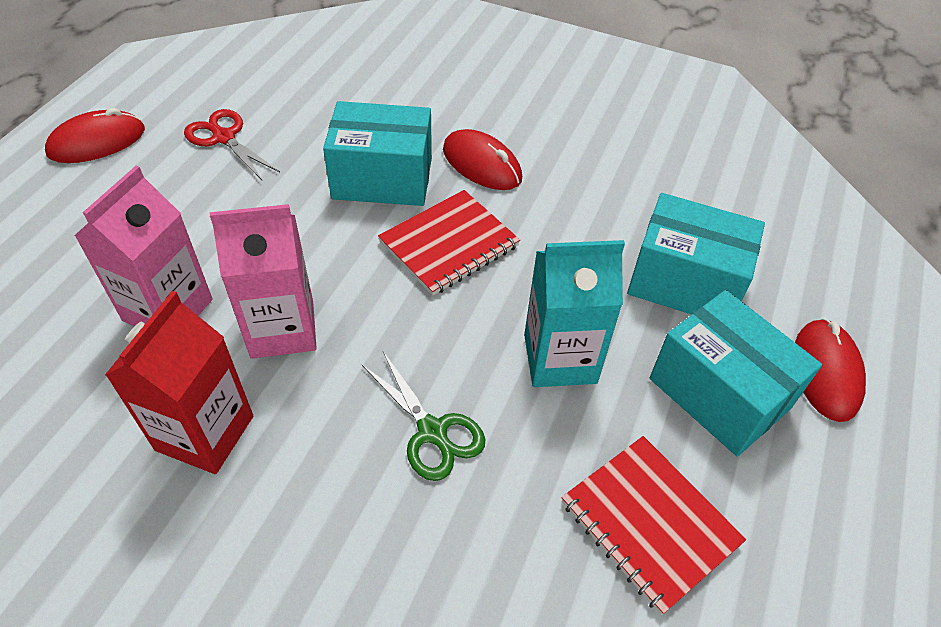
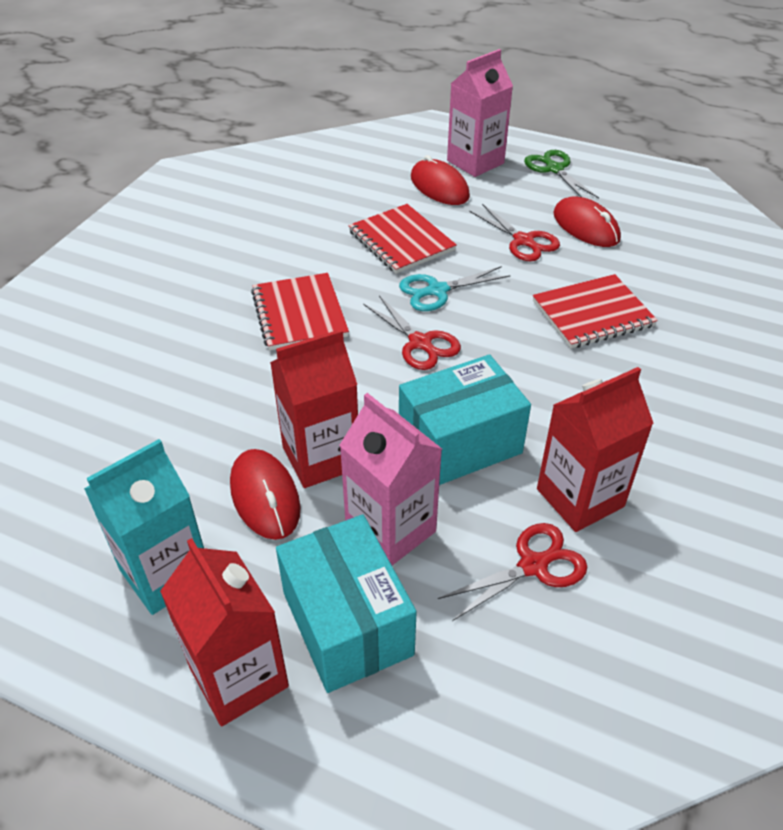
red carton: [105,291,253,474] = 1 -> [160,538,289,726] [270,329,358,488] [537,367,654,532] = 3
red notebook: [378,190,520,296] [561,436,746,615] = 2 -> [251,273,349,350] [348,204,457,274] [533,274,658,348] = 3
red scissors: [184,109,280,180] = 1 -> [363,295,461,370] [438,523,587,621] [469,204,560,261] = 3
turquoise box: [323,101,432,206] [627,193,765,315] [650,290,822,456] = 3 -> [276,514,417,693] [399,354,531,485] = 2
turquoise scissors: none = 0 -> [399,266,511,311] = 1

